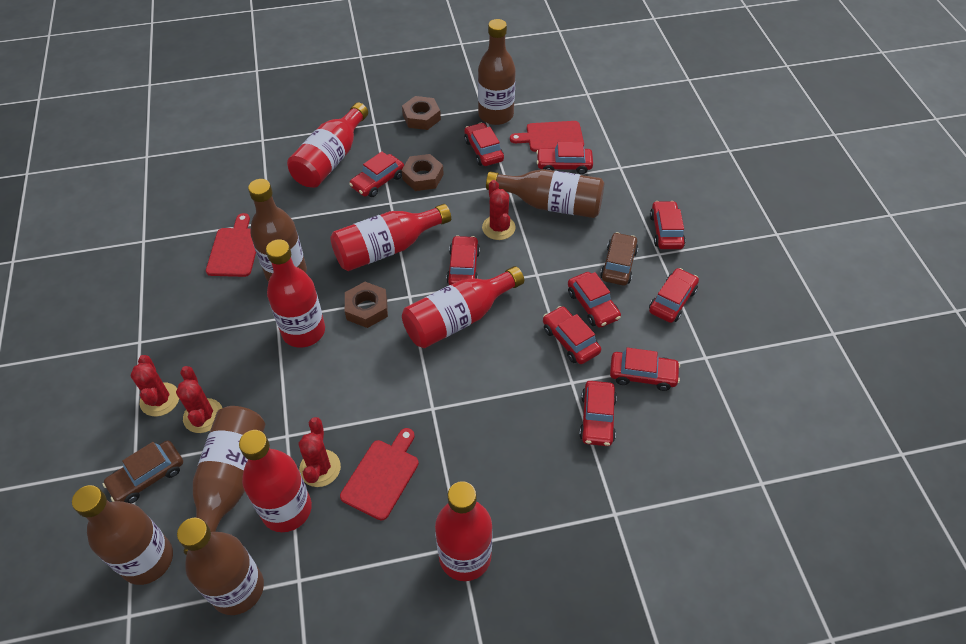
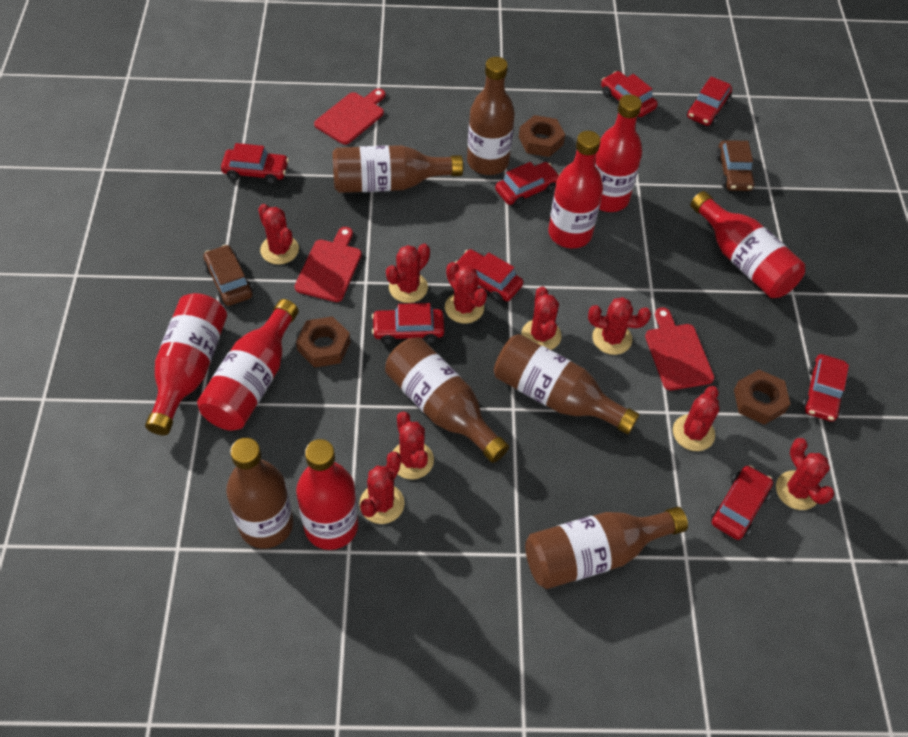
red cactus: [130,355,179,416] [176,366,222,433] [299,417,341,487] [482,180,516,240] = 4 -> [258,204,299,265] [359,452,405,524] [386,244,430,303] [392,411,434,479] [445,262,487,324] [521,287,562,350] [588,297,651,355] [673,386,719,451] [776,438,834,510] = 9
red car: [349,152,404,197] [446,235,480,285] [464,123,504,166] [536,142,593,175] [543,306,601,364] [568,272,621,328] [579,381,617,446] [610,348,680,391] [649,268,699,323] [650,201,686,249] = 10 -> [221,143,289,184] [372,303,444,345] [455,249,523,303] [495,162,560,207] [601,71,658,117] [687,76,732,126] [711,465,773,540] [802,354,849,422] = 8

